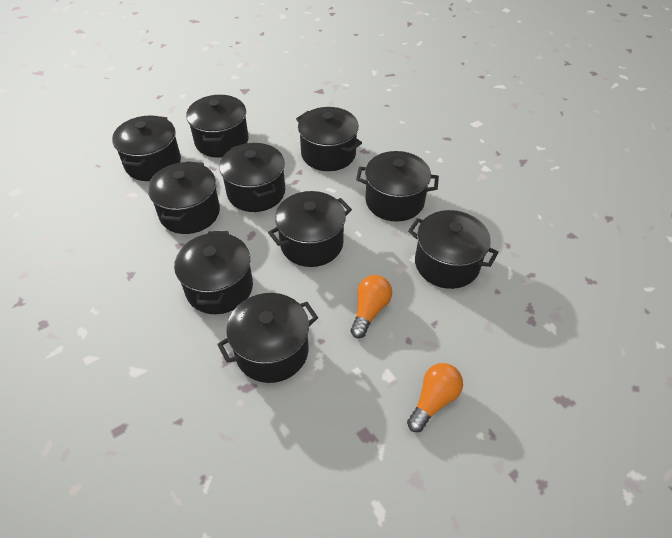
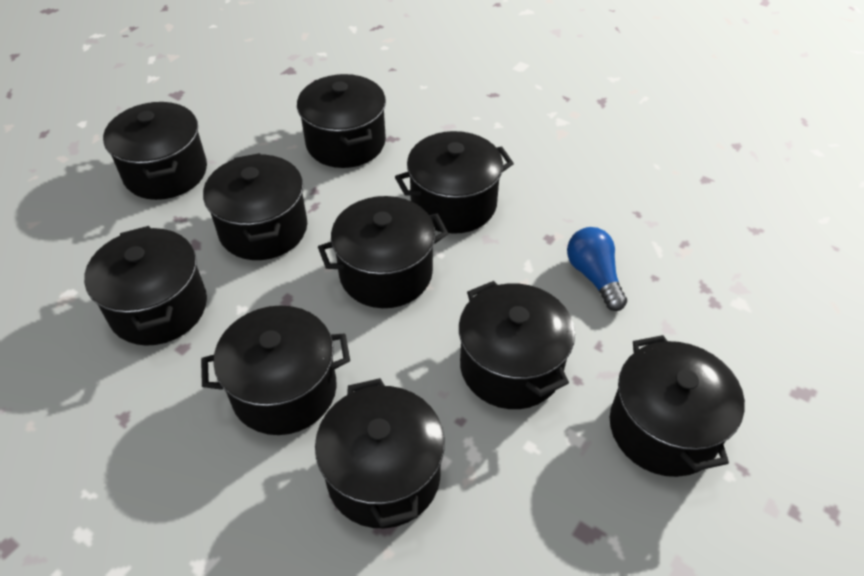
blue light bulb: none = 0 -> [567,227,627,311] = 1
orange light bulb: [350,275,392,338] [407,363,463,432] = 2 -> none = 0

